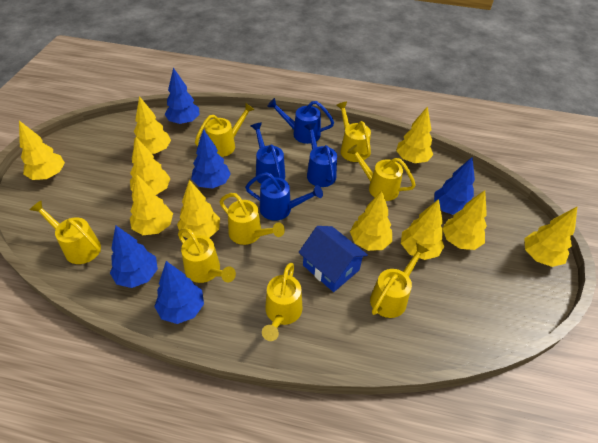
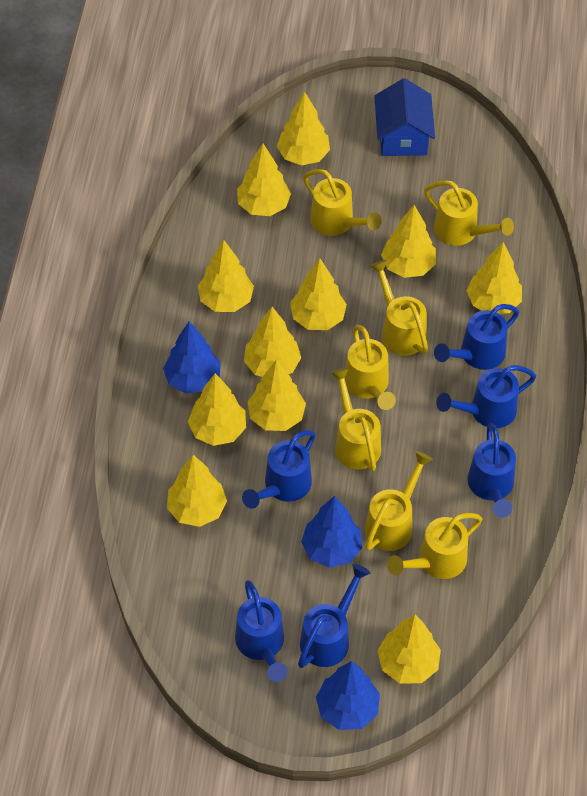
blue tree: [110,226,158,288] [154,261,204,324] [165,67,200,124] [191,129,231,189] [434,157,475,215] = 5 -> [163,321,221,394] [301,496,362,568] [316,661,380,730] = 3
blue watering can: [245,172,323,221] [251,123,285,184] [267,98,334,144] [305,123,337,187] = 4 -> [235,580,288,682] [242,430,316,509] [298,564,371,668] [434,304,519,370] [436,365,536,428] [467,423,516,518] = 6
yellow tree: [19,121,65,180] [130,137,171,195] [130,174,173,235] [134,96,171,154] [177,180,220,239] [350,191,392,251] [396,106,433,163] [401,199,444,260] [442,190,487,250] [524,207,577,267] = 10 -> [167,455,227,527] [188,373,246,446] [198,240,254,312] [237,144,291,216] [244,307,301,377] [247,359,306,431] [277,92,330,165] [290,258,347,330] [377,615,441,683] [381,205,436,278] [466,242,522,314] = 11
yellow watering can: [30,201,101,264] [178,228,236,283] [195,103,255,157] [220,193,285,245] [262,263,303,341] [336,102,371,162] [347,144,416,201] [370,243,429,318] = 8 -> [303,169,382,236] [330,368,381,471] [344,325,396,410] [365,451,433,551] [370,260,428,356] [387,513,482,579] [424,180,514,246] = 7

